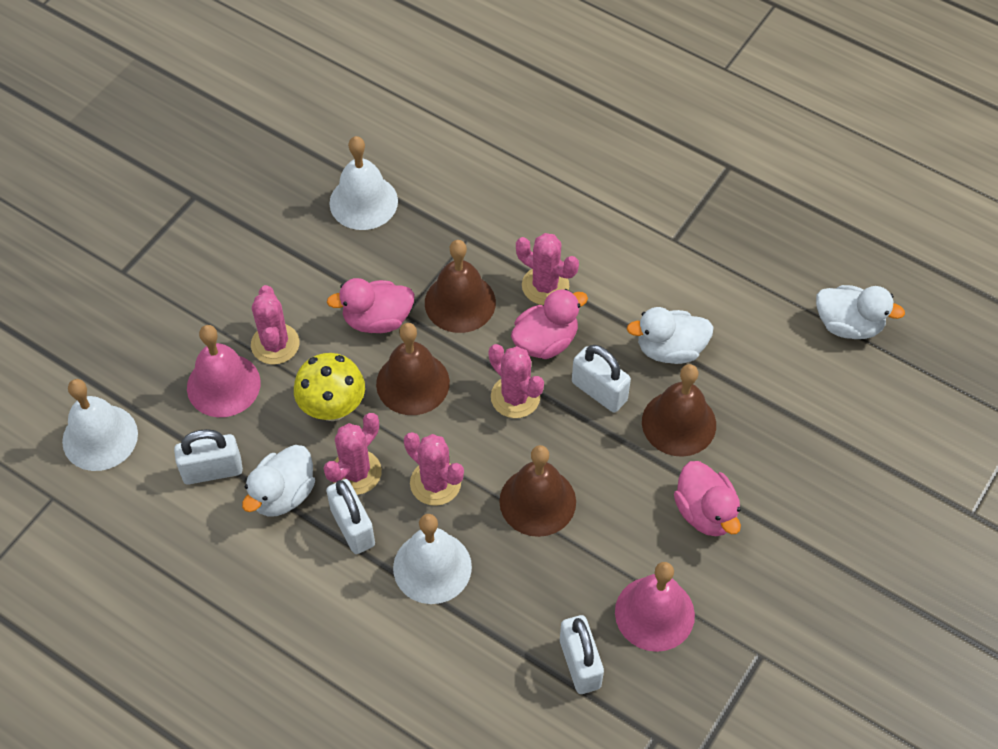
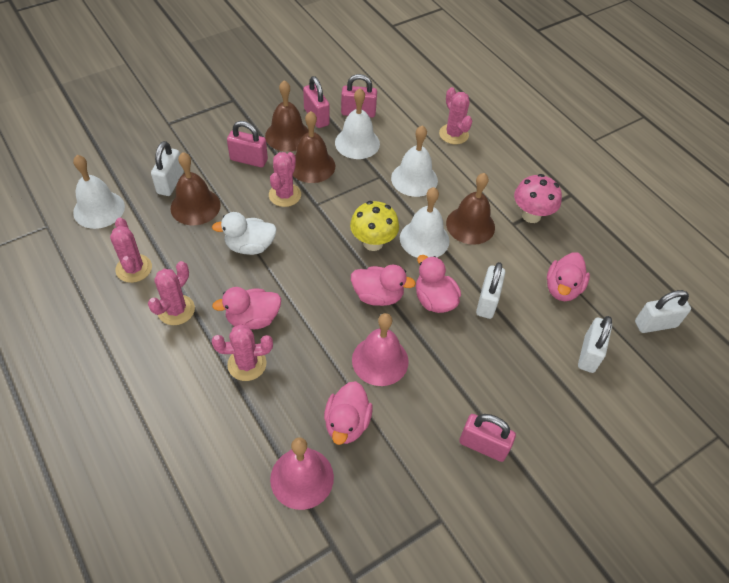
pink duck: [327,278,415,333] [511,289,588,359] [674,461,741,536] = 3 -> [212,287,281,329] [324,381,373,445] [351,264,416,306] [416,255,461,313] [547,253,590,301] = 5
pink mushroom: none = 0 -> [514,174,562,223] = 1
pink padlock: none = 0 -> [227,121,268,167] [303,76,330,128] [341,74,377,118] [459,414,516,462] = 4
white bell: [62,379,138,471] [329,136,398,230] [393,514,472,604] = 3 -> [73,155,125,229] [335,88,380,159] [391,125,438,197] [400,187,450,258] = 4
white duck: [242,445,315,516] [627,307,714,364] [816,285,905,339] = 3 -> [212,212,277,255] = 1

